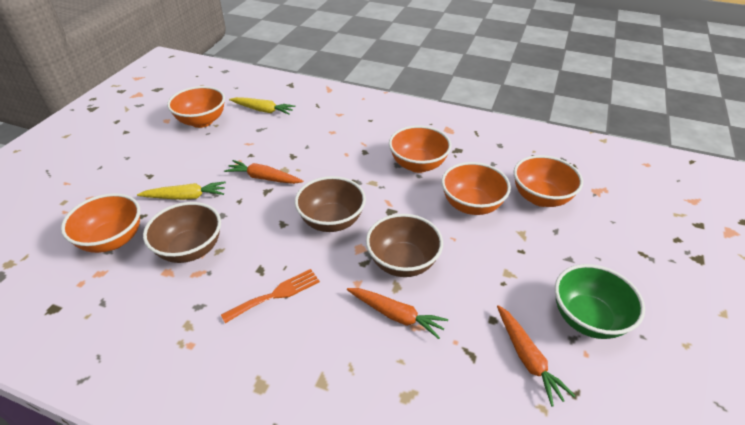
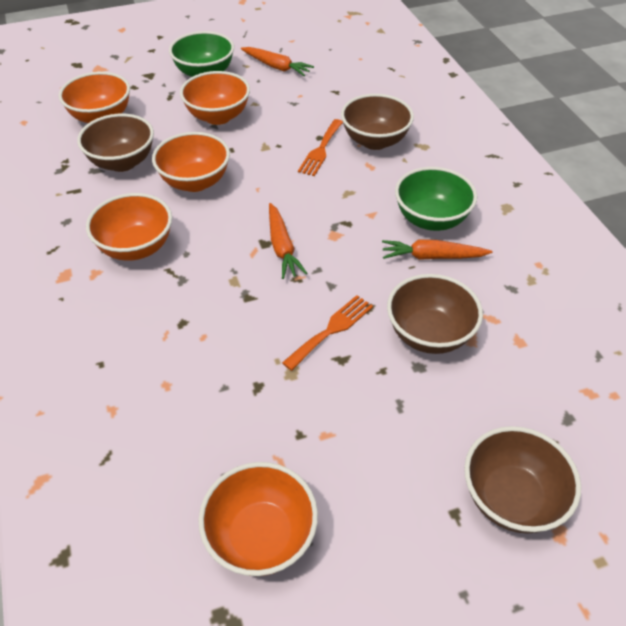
brown bowl: [143,202,221,263] [295,176,366,232] [366,214,443,277] = 3 -> [77,114,154,172] [341,94,414,150] [387,274,483,354] [464,426,581,534] = 4
green bowl: [555,264,645,339] = 1 -> [169,31,234,77] [395,167,477,231] = 2
orange fork: [221,269,320,323] = 1 -> [282,295,373,371] [298,119,343,176] = 2
yellow carrot: [137,182,226,200] [229,97,295,115] = 2 -> none = 0

